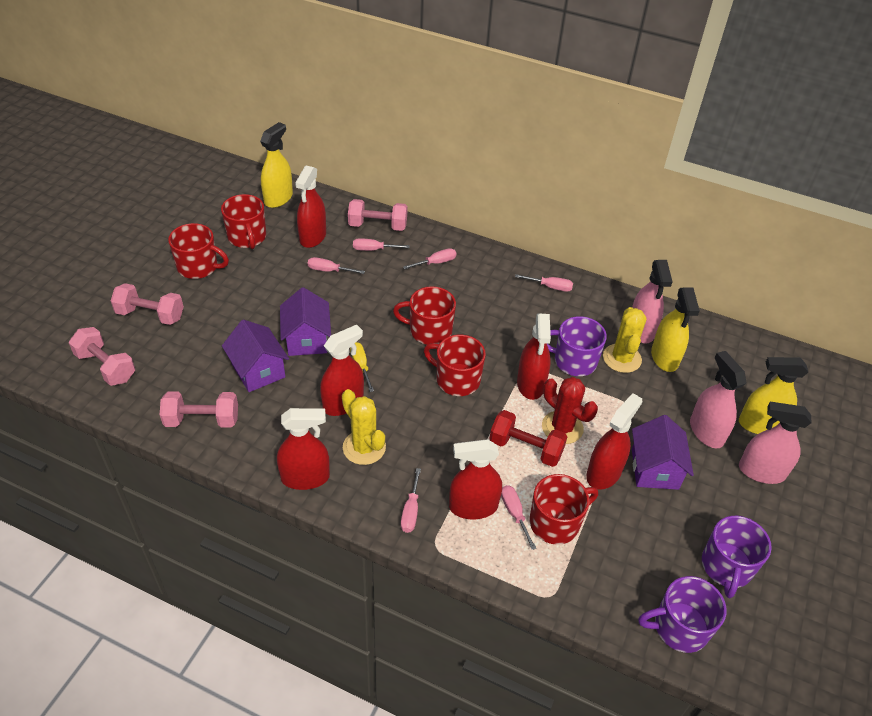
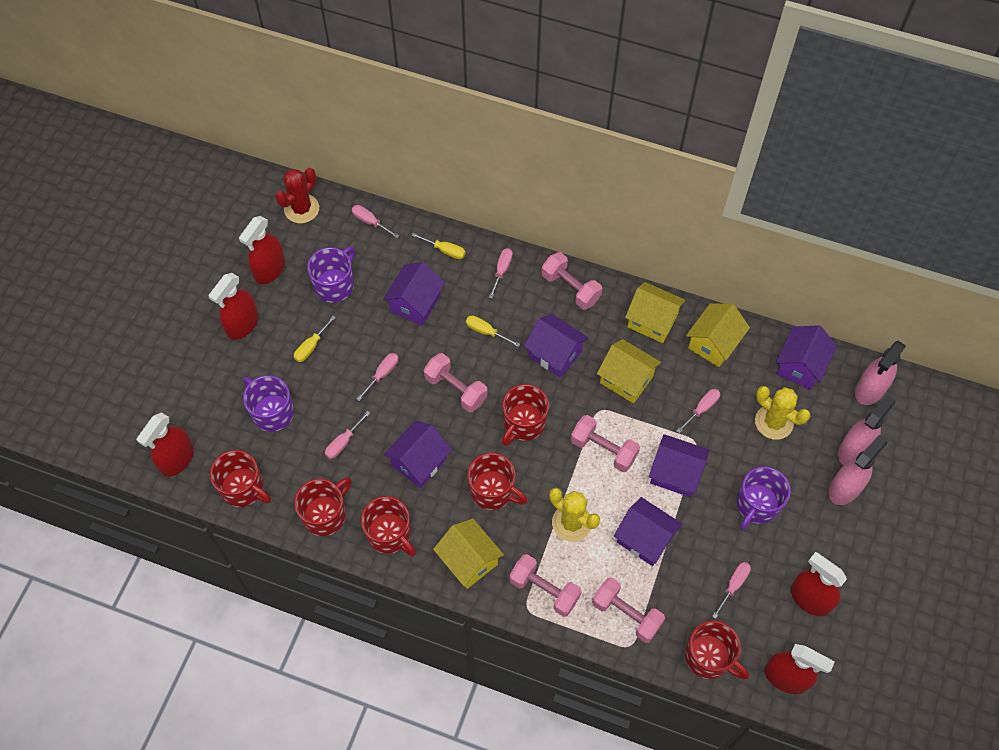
pink dumbbell: [69,327,135,386] [111,283,184,325] [160,392,238,428] [348,199,408,231] = 4 -> [424,353,488,412] [509,554,582,617] [542,252,602,310] [571,415,640,472] [592,577,665,643] = 5
purple house: [222,320,289,392] [280,287,331,356] [632,415,694,490] = 3 -> [383,262,445,326] [384,421,452,488] [524,314,588,378] [614,497,682,566] [649,434,709,497] [776,325,837,390] = 6
red dumbbell: [489,410,567,467] = 1 -> none = 0
red mug: [168,223,229,279] [221,194,266,249] [393,286,456,345] [424,335,486,396] [530,474,598,545] = 5 -> [210,450,271,507] [294,478,351,536] [361,496,416,556] [468,453,528,510] [502,384,549,446] [685,621,749,679] = 6
red spray bottle: [277,408,330,490] [295,166,326,248] [320,325,364,416] [449,439,502,519] [517,313,551,400] [586,393,643,490] = 6 -> [136,412,194,477] [208,273,259,340] [239,216,285,284] [764,644,835,694] [791,552,847,616] = 5
yellow house: none = 0 -> [433,518,504,589] [597,339,661,403] [625,282,686,343] [686,303,750,367] = 4
yellow screwdriver: [350,342,374,392] = 1 -> [294,316,336,362] [412,233,465,259] [466,316,520,347] = 3
yellow spray bottle: [260,122,293,208] [651,288,700,372] [739,357,808,434] = 3 -> none = 0

